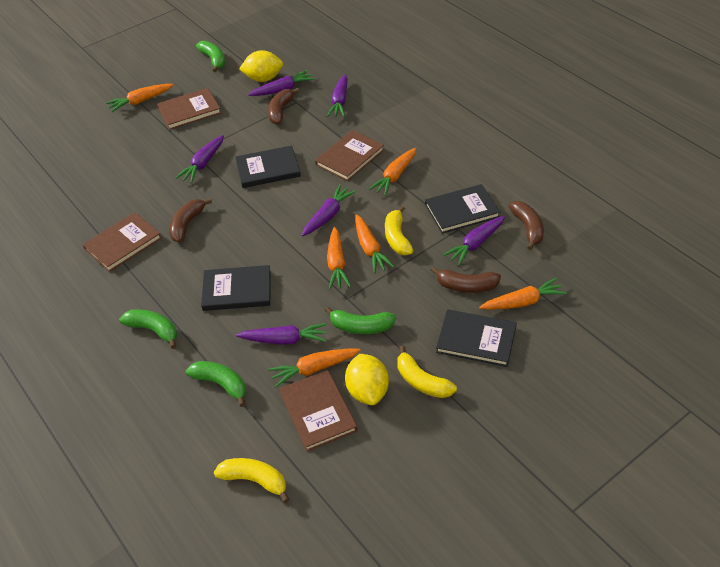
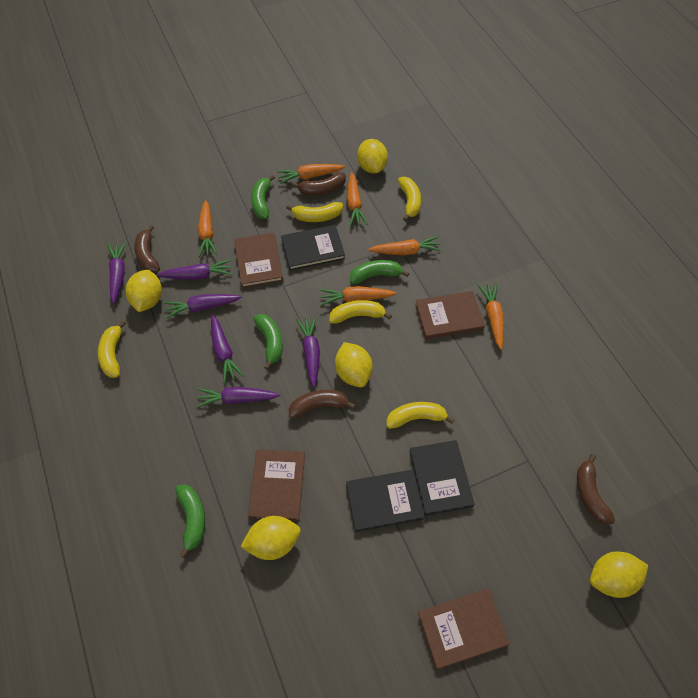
black book: [201,265,271,311] [235,146,301,188] [425,184,500,234] [436,309,517,367] = 4 -> [281,225,345,271] [346,470,425,532] [409,440,474,516] = 3
yellow banana: [214,458,289,503] [385,206,413,255] [397,346,457,398] = 3 -> [98,321,126,378] [286,202,343,222] [329,300,392,324] [387,402,455,429] [398,177,421,221] = 5
yellow lemon: [239,50,283,82] [345,354,389,405] = 2 -> [126,270,162,312] [241,516,301,560] [335,342,373,387] [357,139,388,173] [590,551,648,598] = 5

